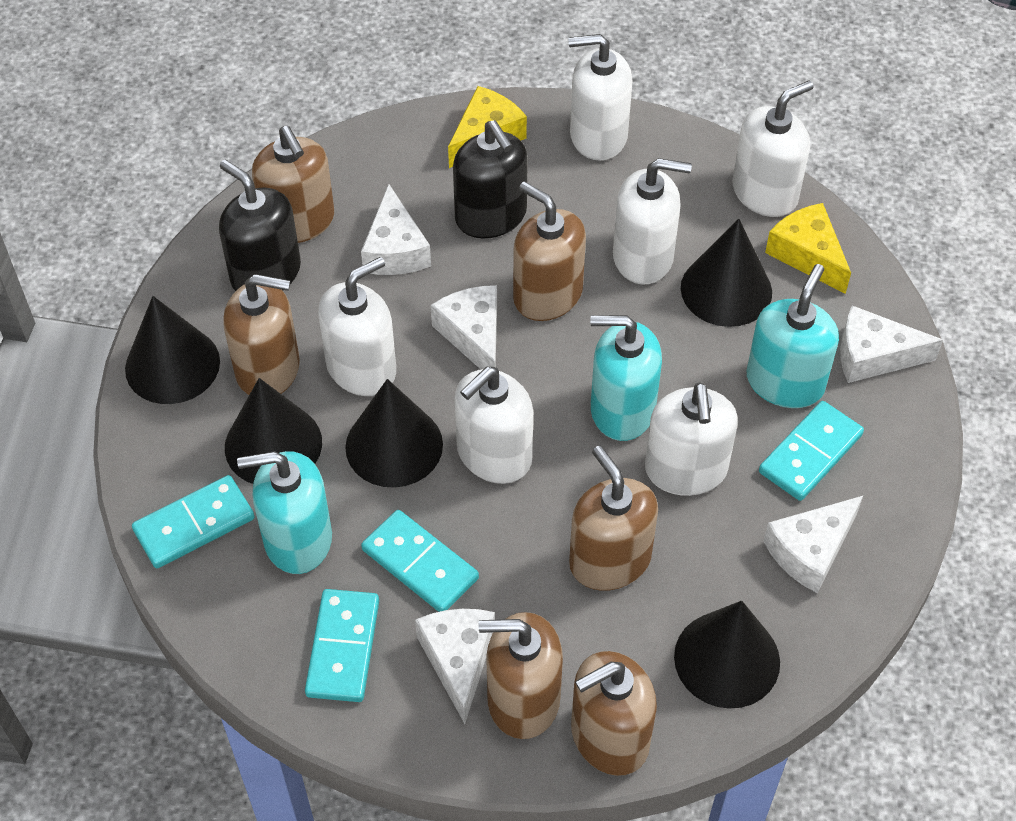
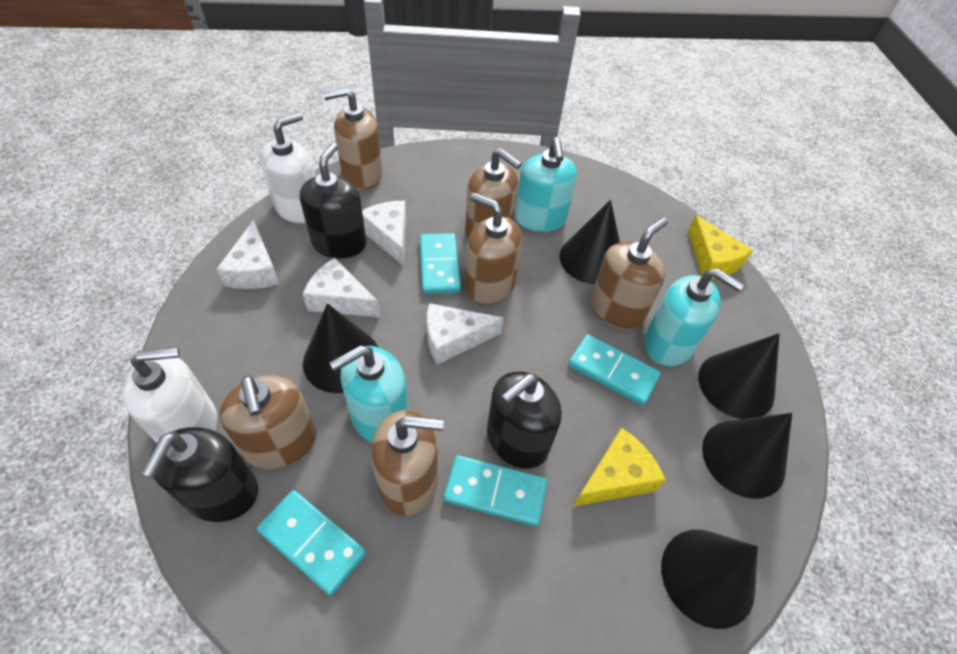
black soap dispenser: [219,160,301,291] [453,120,528,238] = 2 -> [141,427,258,522] [300,143,367,259] [487,372,562,469] = 3
white cheese: [361,184,431,275] [415,609,495,724] [431,285,497,369] [763,496,863,593] [840,305,943,383] = 5 -> [217,220,279,289] [303,258,380,317] [362,201,406,266] [427,303,503,365] = 4
white soap dispenser: [318,257,396,396] [455,367,533,484] [568,34,633,161] [613,158,692,284] [645,382,738,496] [732,80,813,217] = 6 -> [123,347,217,443] [260,112,316,224] = 2

